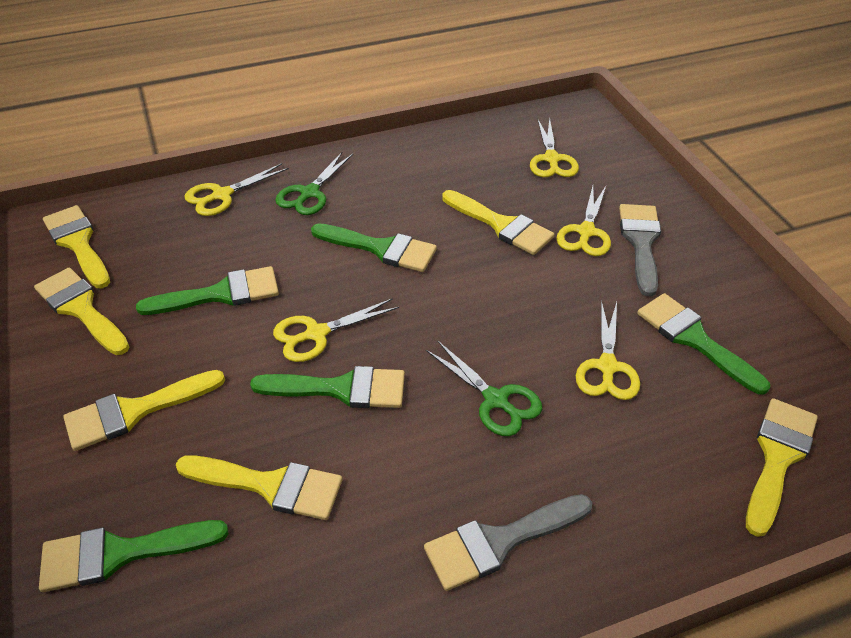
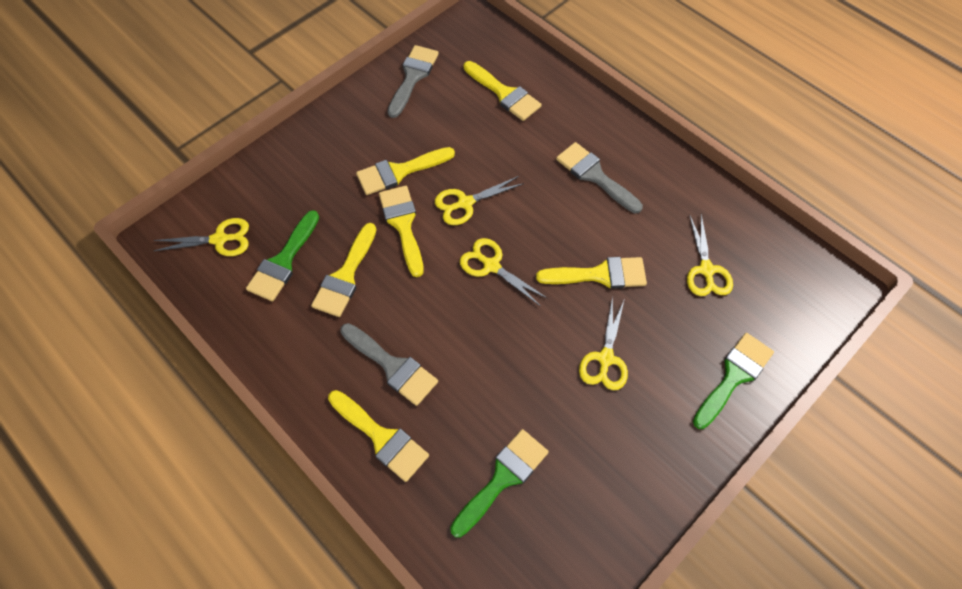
green brush: [39,520,228,592] [136,266,279,315] [250,366,405,408] [311,223,437,272] [637,293,770,395] = 5 -> [246,210,319,301] [450,429,549,538] [693,333,774,429] = 3
green scissors: [275,152,353,215] [426,341,542,436] = 2 -> none = 0
grey brush: [424,494,592,591] [619,204,661,297] = 2 -> [340,323,438,406] [387,45,439,118] [556,142,643,213] = 3

